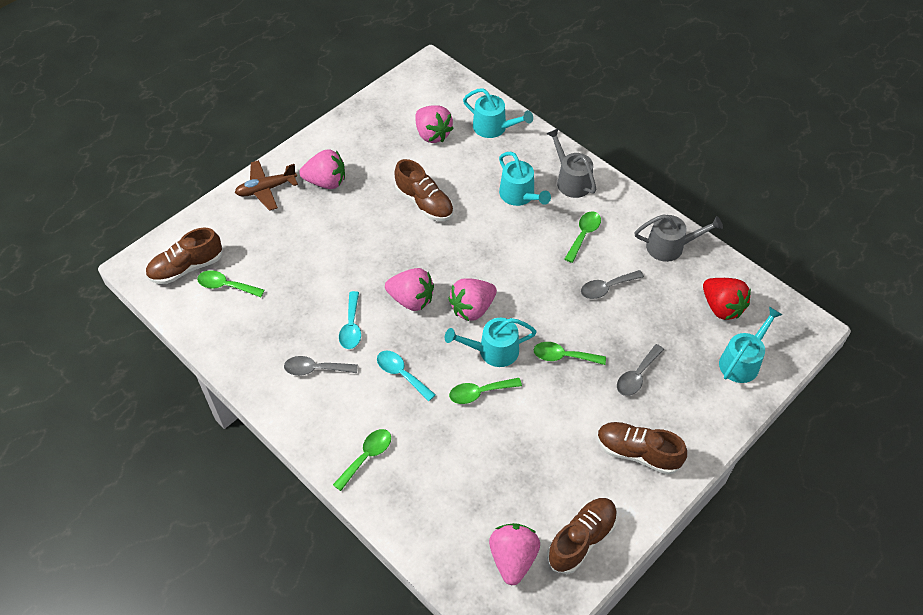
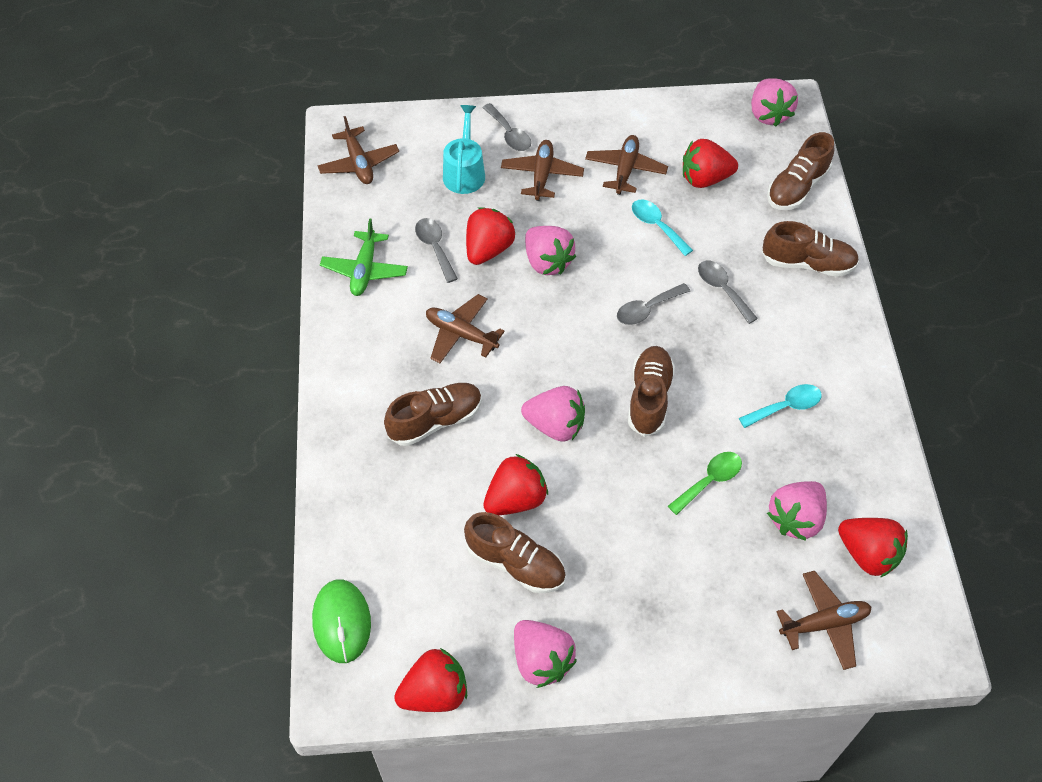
brown plane: [235,160,298,211] = 1 -> [317,116,399,184] [426,294,505,363] [501,140,584,201] [585,135,668,195] [776,571,871,670] = 5
brown shoe: [146,228,222,284] [394,159,454,221] [547,498,618,574] [597,422,687,475] = 4 -> [384,383,482,446] [464,512,566,593] [628,346,675,437] [761,221,859,277] [767,132,834,210] = 5
green mouse: none = 0 -> [312,580,371,663] = 1
green plane: none = 0 -> [320,218,408,296] = 1
green spoon: [197,270,264,297] [333,429,391,491] [449,378,522,404] [533,342,606,365] [565,211,601,263] = 5 -> [668,452,742,515] = 1
grey spoon: [284,356,358,376] [581,270,644,299] [617,344,664,396] = 3 -> [415,218,458,283] [482,103,531,151] [617,283,690,325] [698,260,758,324] = 4
grey watering can: [546,128,596,198] [634,214,723,262] = 2 -> none = 0
red strawberry: [703,278,751,320] = 1 -> [394,648,467,712] [466,207,515,265] [483,454,548,515] [683,139,738,188] [838,518,908,578] = 5
turquoise watering can: [445,318,537,367] [463,88,533,138] [499,152,551,206] [719,307,782,383] = 4 -> [443,105,485,194] = 1

